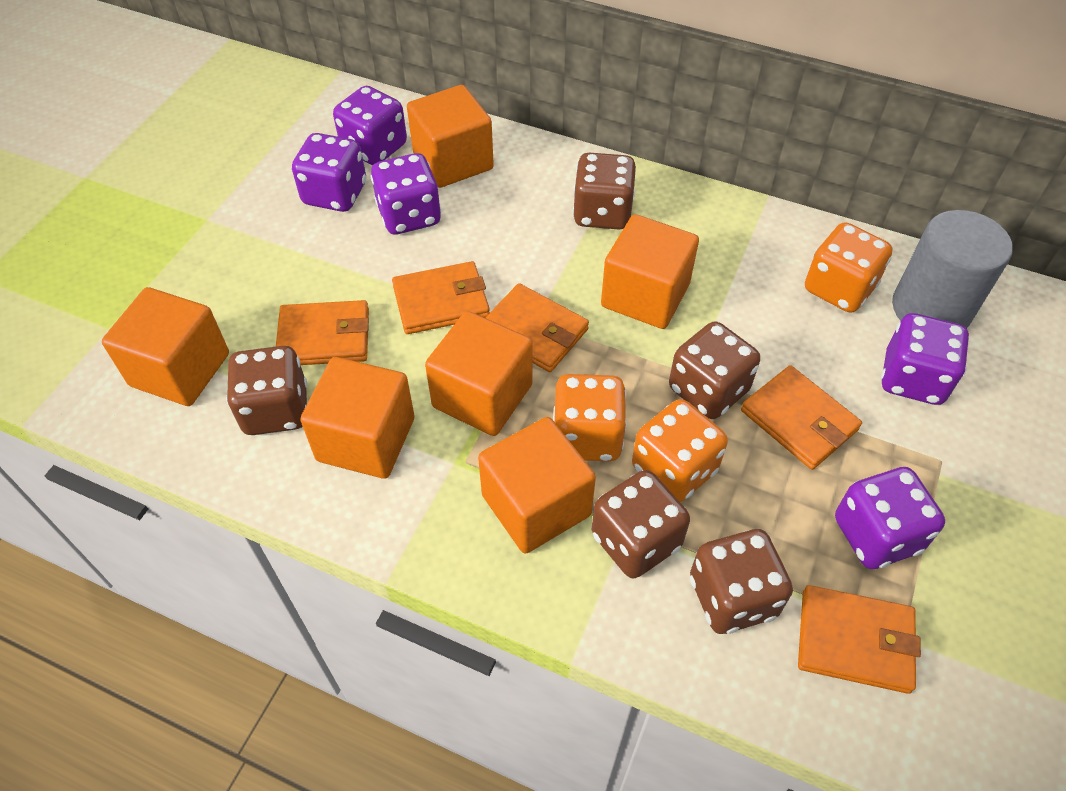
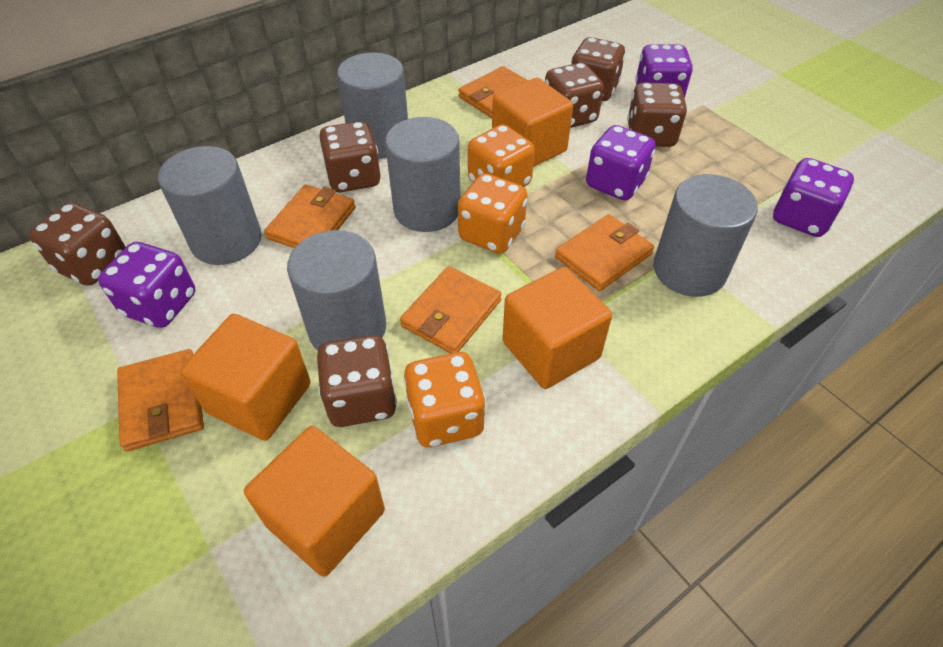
brown dice: [226,346,307,435] [573,153,636,230] [592,470,690,578] [669,322,760,419] [690,529,793,634] = 5 -> [29,202,126,286] [317,335,397,427] [319,121,380,192] [545,63,604,128] [571,37,625,101] [627,82,687,147] = 6
grey cylinder: [892,210,1013,328] = 1 -> [158,146,261,265] [287,230,386,350] [337,53,408,159] [385,117,460,232] [653,174,758,297] = 5
orange cube: [102,287,229,406] [300,357,415,479] [407,85,494,188] [425,311,533,436] [478,417,596,554] [601,214,699,329] = 6 -> [181,314,311,441] [244,426,385,577] [492,78,573,167] [502,267,612,389] = 4
purple dice: [292,133,366,212] [333,86,407,165] [371,153,441,234] [835,467,945,569] [881,313,969,405] = 5 -> [98,242,195,328] [586,125,655,200] [635,44,693,98] [773,158,854,237] = 4

